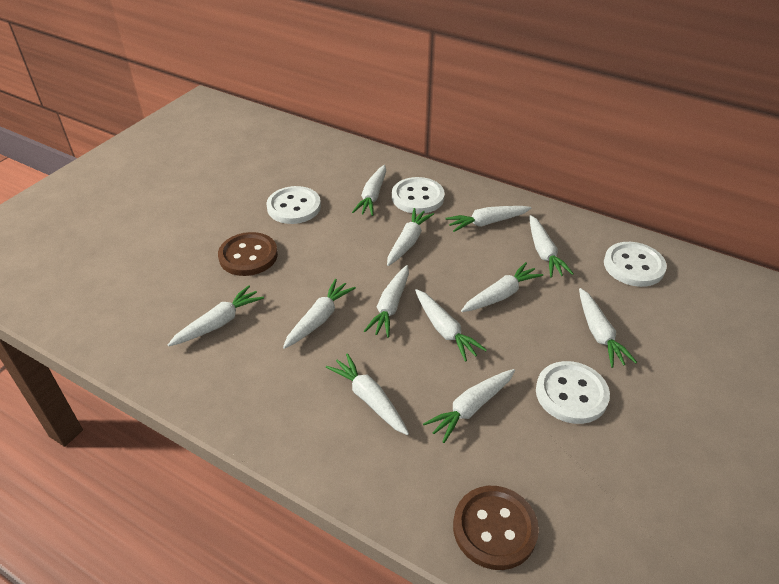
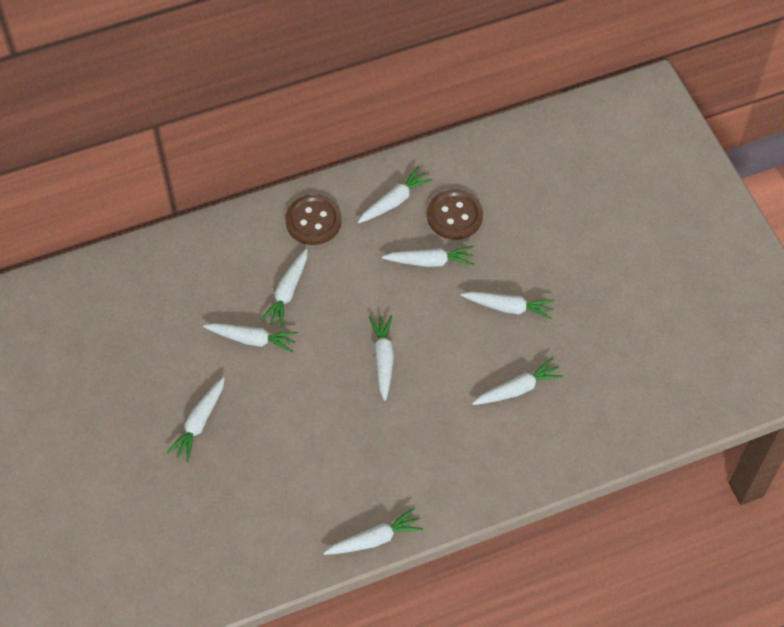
white button: [266,186,321,224] [392,177,445,214] [536,361,610,424] [604,242,667,287] = 4 -> none = 0
white carrot: [168,285,264,346] [283,279,356,349] [326,353,409,435] [352,165,386,216] [364,265,409,338] [387,208,434,266] [415,289,487,362] [423,369,515,443] [445,206,532,232] [461,262,543,312] [529,215,574,278] [579,288,637,368] = 12 -> [166,377,225,462] [203,323,298,352] [260,249,307,328] [323,508,423,555] [357,167,432,223] [369,315,394,401] [382,246,474,267] [461,291,555,320] [472,358,563,405] = 9

